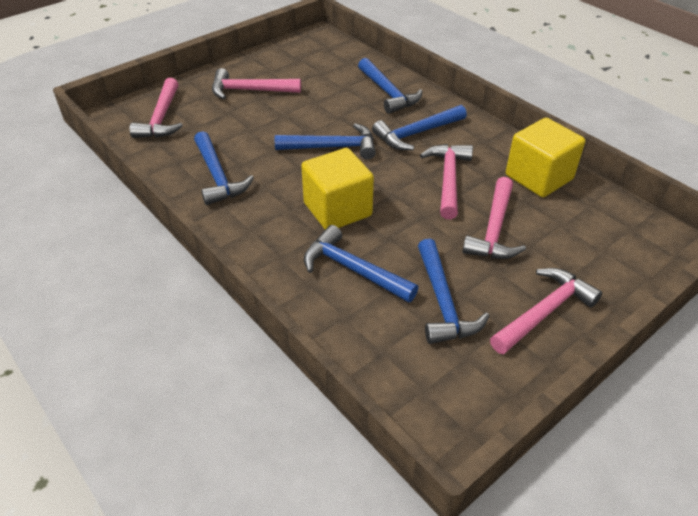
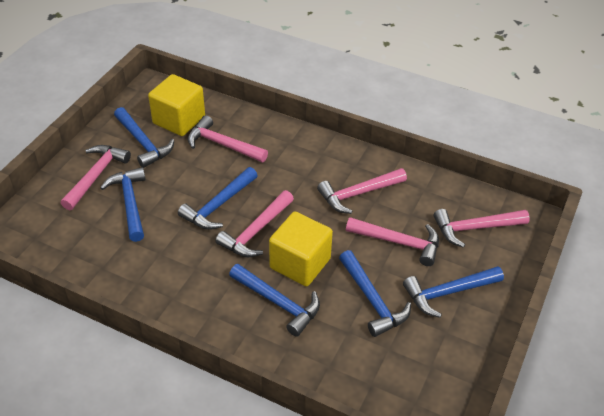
pink hammer: [129,78,183,138] [212,68,301,99] [420,144,473,219] [462,177,526,259] [490,268,602,354] = 5 -> [61,145,131,210] [188,115,268,162] [215,190,294,257] [317,168,407,214] [346,217,439,266] [434,209,530,248] = 6

